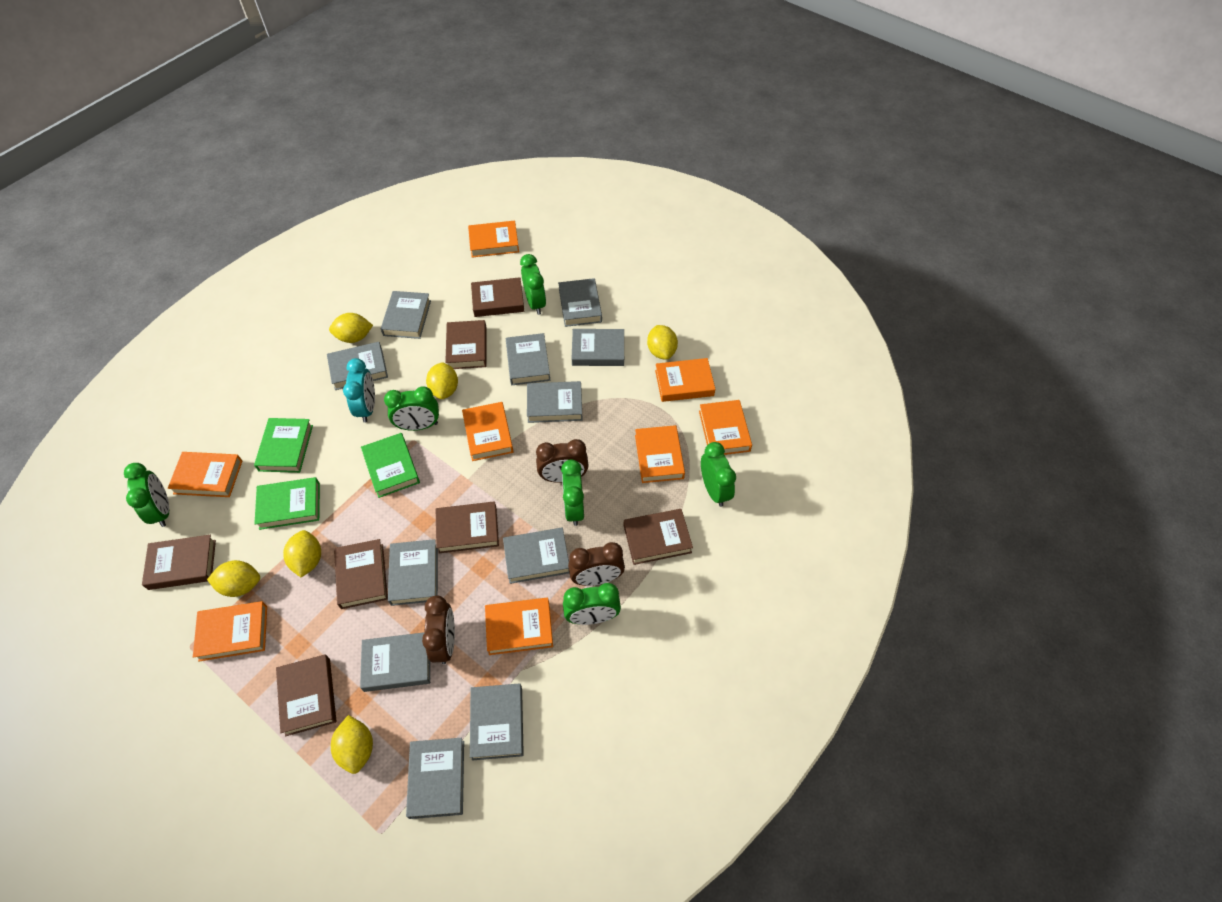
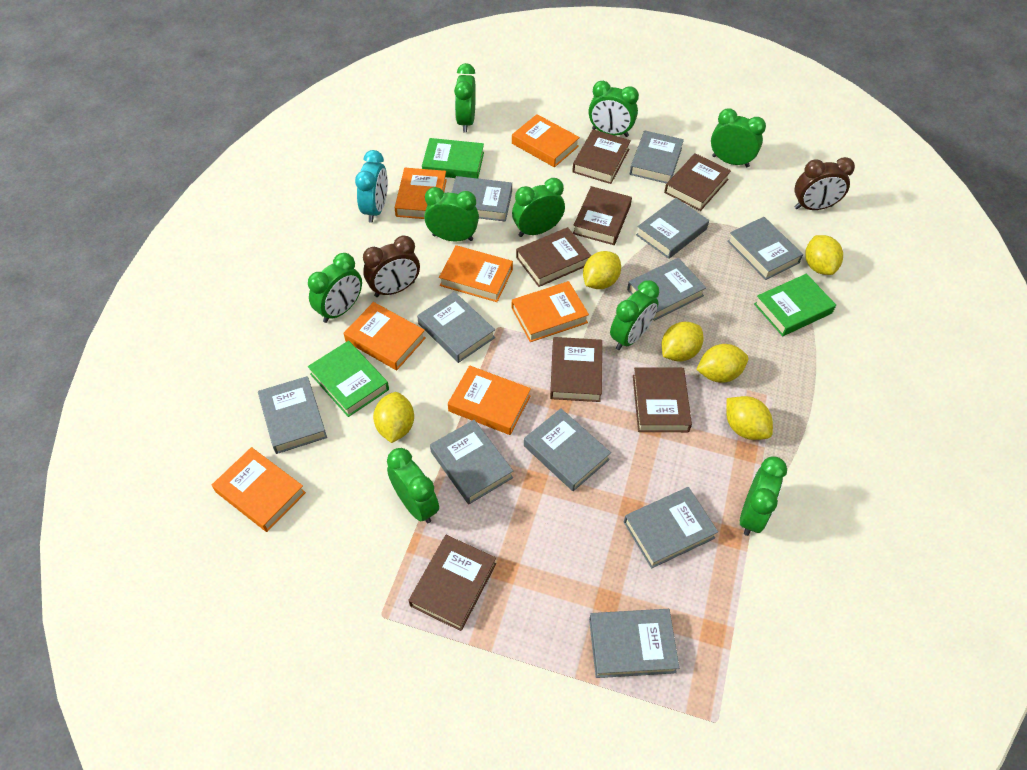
brown clock: [422,595,455,664] [536,439,589,483] [568,542,625,586] = 3 -> [363,235,420,297] [795,157,855,210] = 2
green clock: [124,463,169,527] [384,387,439,431] [520,254,546,315] [561,459,584,526] [563,583,621,625] [701,442,736,507] = 6 -> [308,253,362,323] [387,448,439,523] [424,187,479,241] [454,63,476,133] [512,178,565,237] [589,81,639,137] [610,280,659,350] [711,108,766,167] [740,457,787,536] = 9
orange book: [168,452,242,497] [193,601,267,661] [462,402,513,461] [468,221,519,258] [485,598,553,655] [635,425,685,483] [655,358,715,402] [699,400,752,455] = 8 -> [212,447,306,532] [344,302,426,370] [395,168,447,219] [439,245,513,302] [448,365,531,435] [512,114,580,167] [512,281,589,342] = 7

